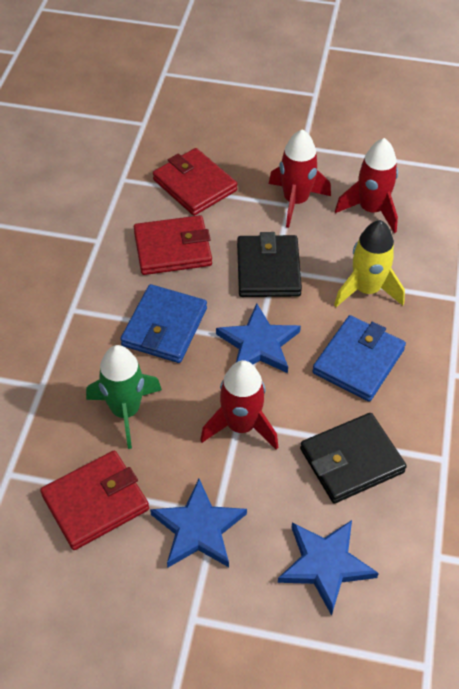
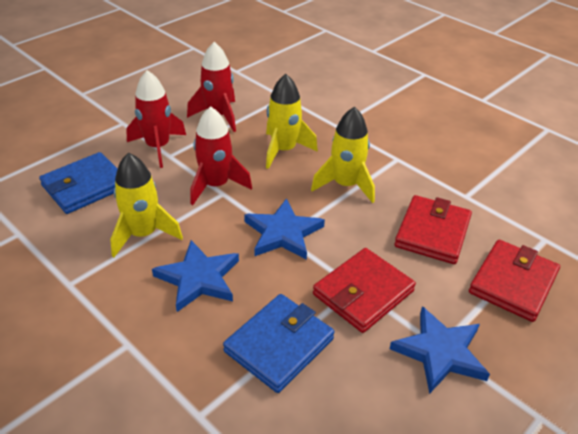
black wallet: [237,232,302,297] [300,413,407,504] = 2 -> none = 0
green rocket: [86,345,162,449] = 1 -> none = 0
yellow rocket: [334,220,405,307] = 1 -> [110,153,183,257] [266,74,318,169] [311,107,375,203] = 3

